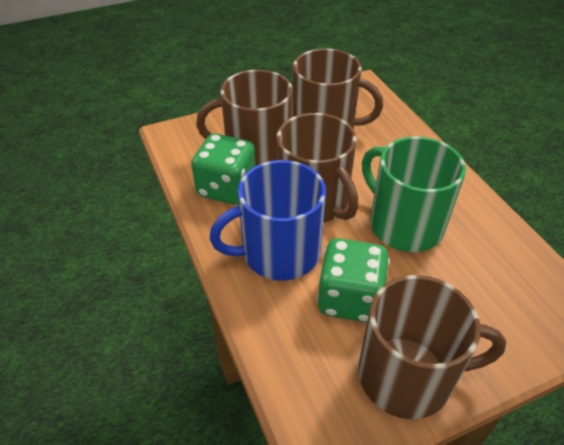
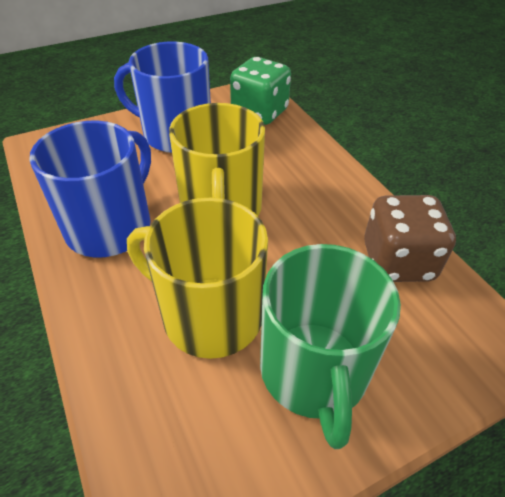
blue mug: [210,160,326,281] = 1 -> [29,121,151,258] [114,42,211,153] = 2
brown dice: none = 0 -> [364,195,456,282] = 1
brown mug: [196,70,293,166] [277,113,358,222] [292,49,383,129] [359,275,506,419] = 4 -> none = 0
green dice: [191,134,255,205] [317,238,389,323] = 2 -> [230,57,291,125] = 1
yellow mug: none = 0 -> [127,198,268,359] [169,103,265,216] = 2

